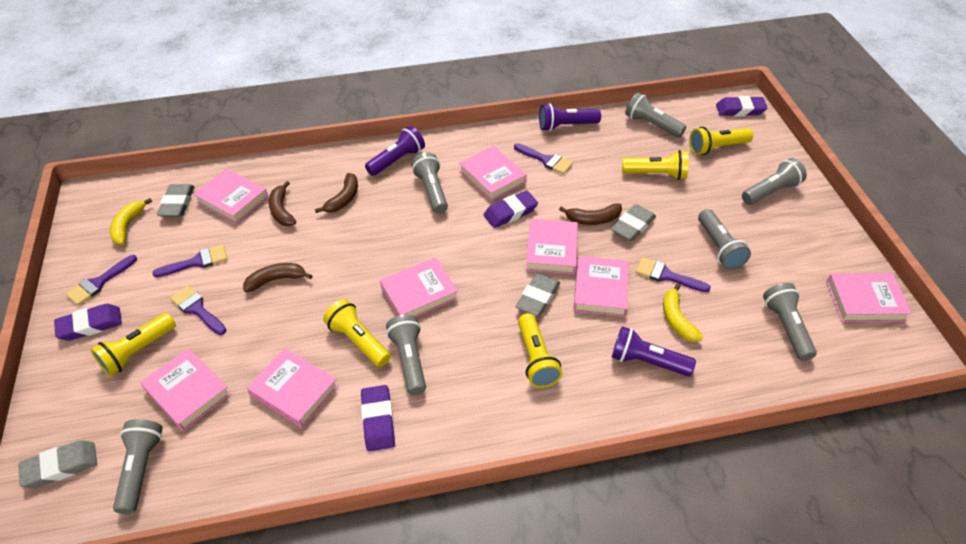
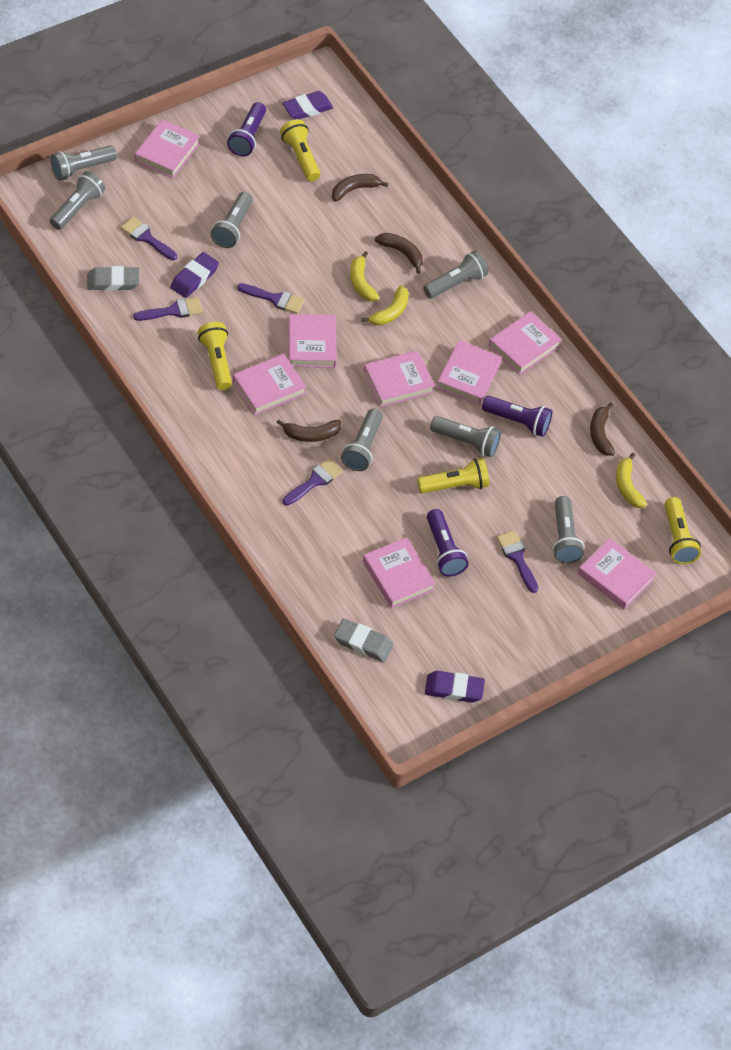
grey eraser: [18,440,97,488] [157,184,194,217] [516,273,560,316] [611,204,656,241] = 4 -> [87,266,139,291] [334,618,393,662] = 2
purple eraser: [54,304,122,341] [361,385,395,451] [484,191,538,228] [716,96,767,116] = 4 -> [170,252,219,298] [282,91,333,120] [425,671,485,703] = 3
yellow banana: [110,198,152,244] [663,283,703,342] = 2 -> [350,251,380,301] [361,285,409,325] [616,453,647,508] = 3
yellow flashlight: [91,313,176,376] [323,299,391,367] [518,313,562,388] [622,150,688,180] [689,127,753,155] = 5 -> [198,322,232,390] [280,119,320,181] [417,458,489,493] [665,497,701,564] = 4

